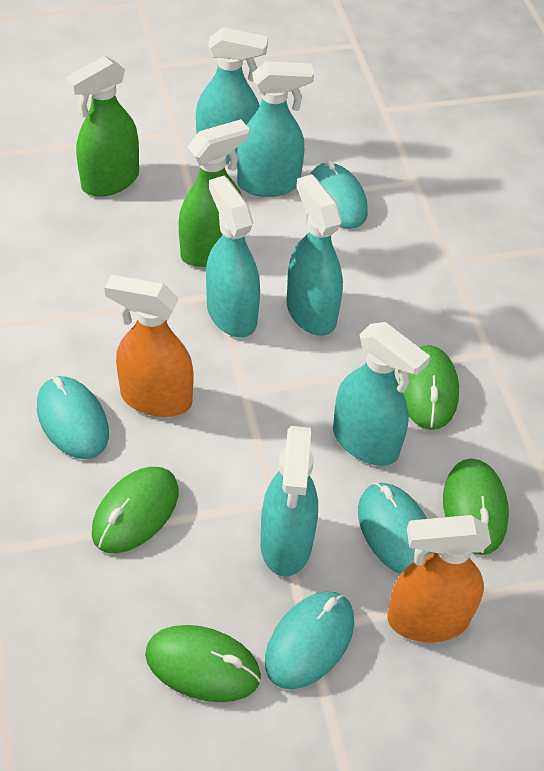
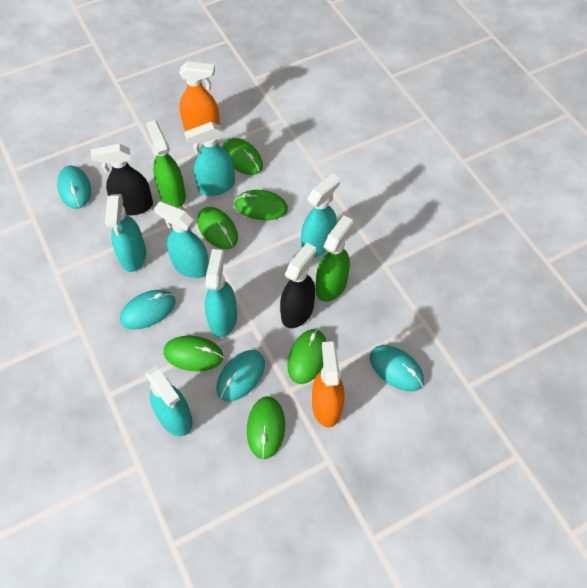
black spray bottle: none = 0 -> [91,144,153,215] [280,243,316,328] = 2
green mouse: [92,467,179,553] [145,625,261,702] [399,345,459,430] [443,459,509,555] = 4 -> [164,336,223,371] [197,207,238,249] [222,138,263,175] [235,190,288,220] [247,396,285,459] [288,329,327,384] = 6

